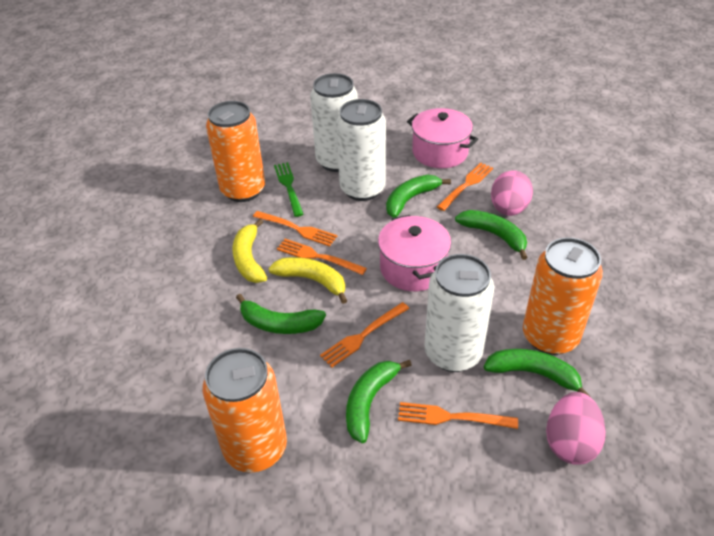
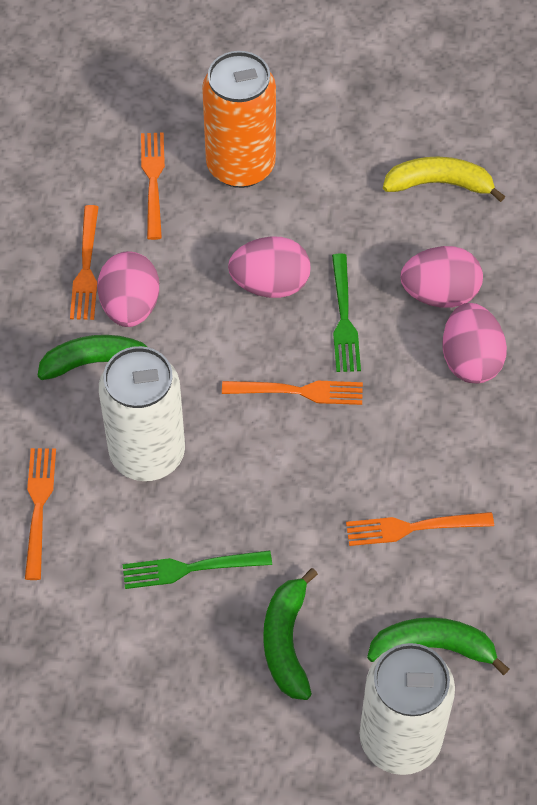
green banana: [236,294,326,334] [346,360,412,443] [386,175,451,218] [455,210,528,260] [484,349,590,396] = 5 -> [38,335,147,380] [263,568,318,700] [367,617,509,675] = 3
green fork: [274,162,304,217] = 1 -> [123,550,272,589] [332,253,361,372] = 2
orange can: [202,348,287,473] [206,101,265,202] [523,237,603,355] = 3 -> [202,51,276,188] = 1
pink egg: [491,170,533,216] [546,392,606,465] = 2 -> [97,251,159,327] [228,236,310,298] [401,246,483,307] [442,303,507,383] = 4
pink pot: [378,215,451,291] [407,108,478,168] = 2 -> none = 0
white can: [310,73,358,172] [336,99,386,201] [424,254,494,372] = 3 -> [99,346,185,481] [359,643,455,775] = 2
yellow banana: [232,219,267,283] [268,257,347,304] = 2 -> [383,157,505,202] = 1

